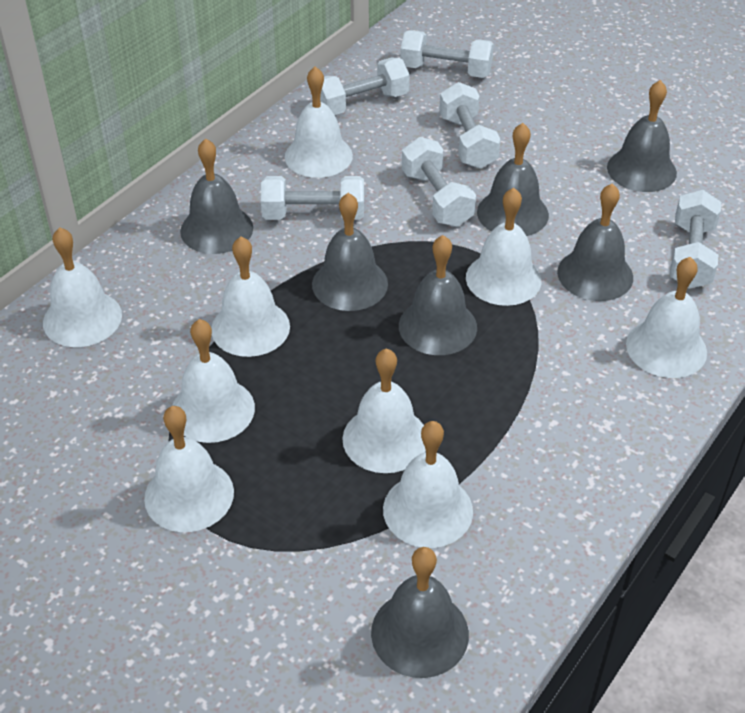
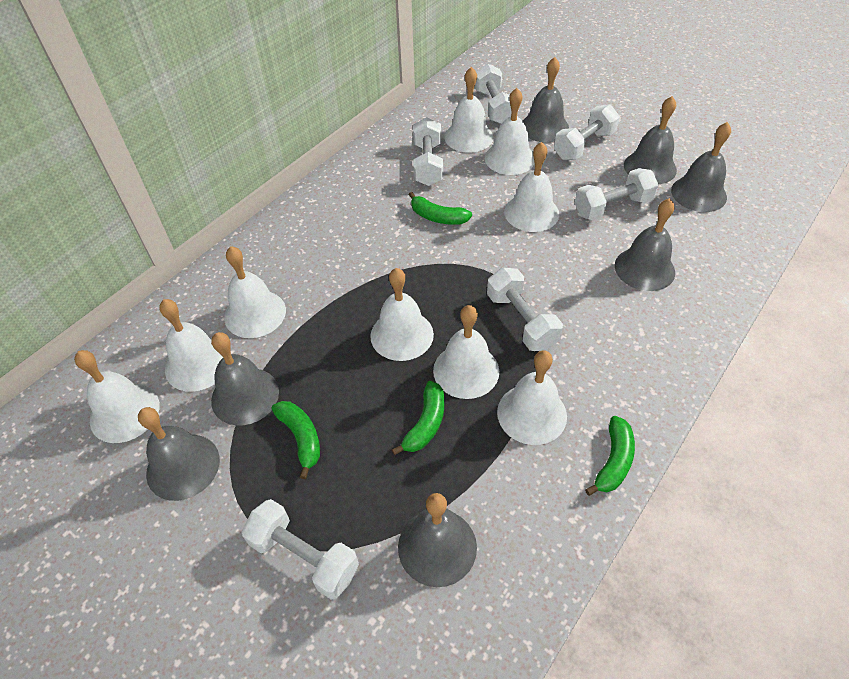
green banana: none = 0 -> [271,401,320,479] [392,381,444,455] [409,192,472,225] [585,416,635,496] = 4

